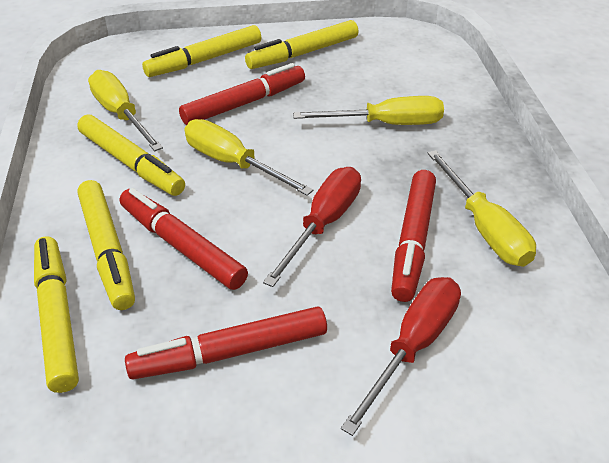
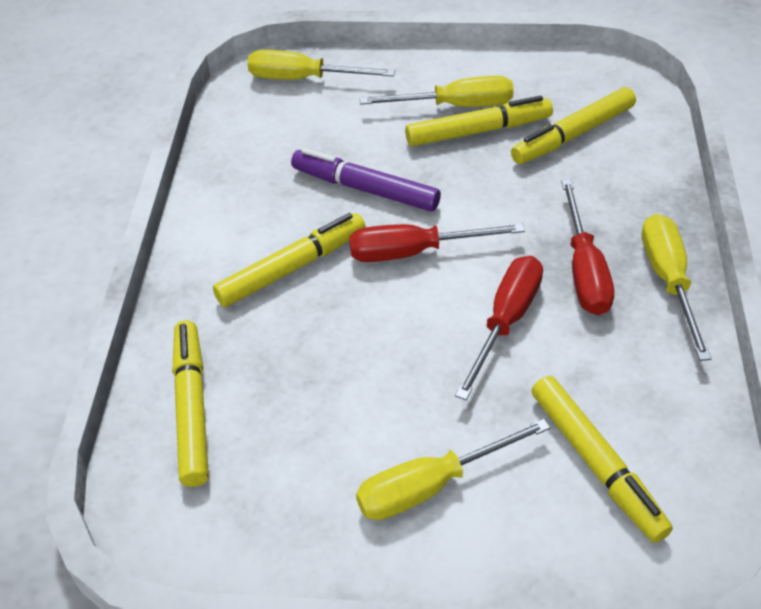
purple marker: none = 0 -> [291,148,441,212] = 1
red marker: [120,188,248,290] [125,306,327,379] [179,63,305,125] [391,170,436,302] = 4 -> none = 0
red screwdriver: [263,167,361,287] [341,277,461,436] = 2 -> [349,224,525,262] [455,256,543,400] [561,180,614,315] = 3

